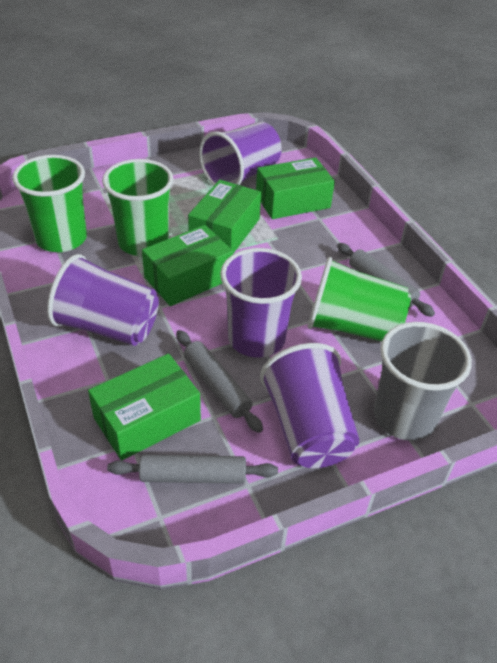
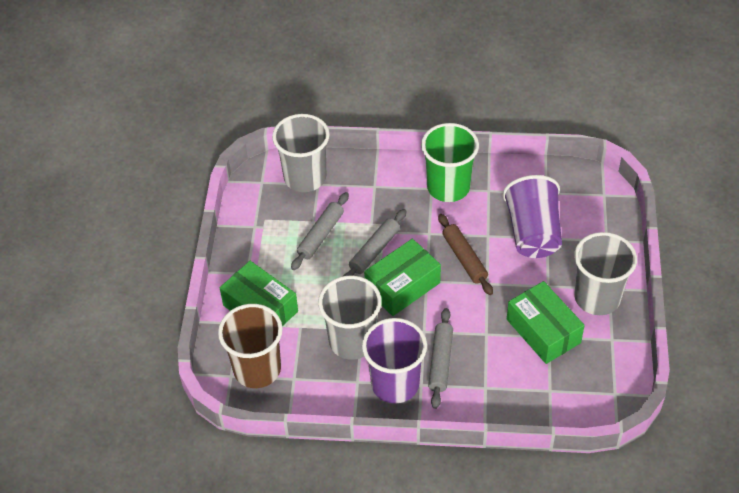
brown cup: none = 0 -> [218,304,283,388] = 1
brown rolling pin: none = 0 -> [438,214,493,295] = 1
green box: [88,354,201,461] [142,225,233,306] [188,180,261,254] [256,157,335,219] = 4 -> [220,261,298,327] [364,239,441,316] [507,281,585,364] = 3
green cup: [12,155,87,252] [102,159,174,256] [308,257,411,342] = 3 -> [421,123,479,202] = 1
grey cup: [374,322,472,441] = 1 -> [272,114,330,192] [318,276,382,360] [574,232,637,315] = 3
purple cup: [47,254,159,346] [199,122,282,185] [220,248,302,358] [260,343,359,468] = 4 -> [362,318,427,403] [503,175,562,258] = 2

